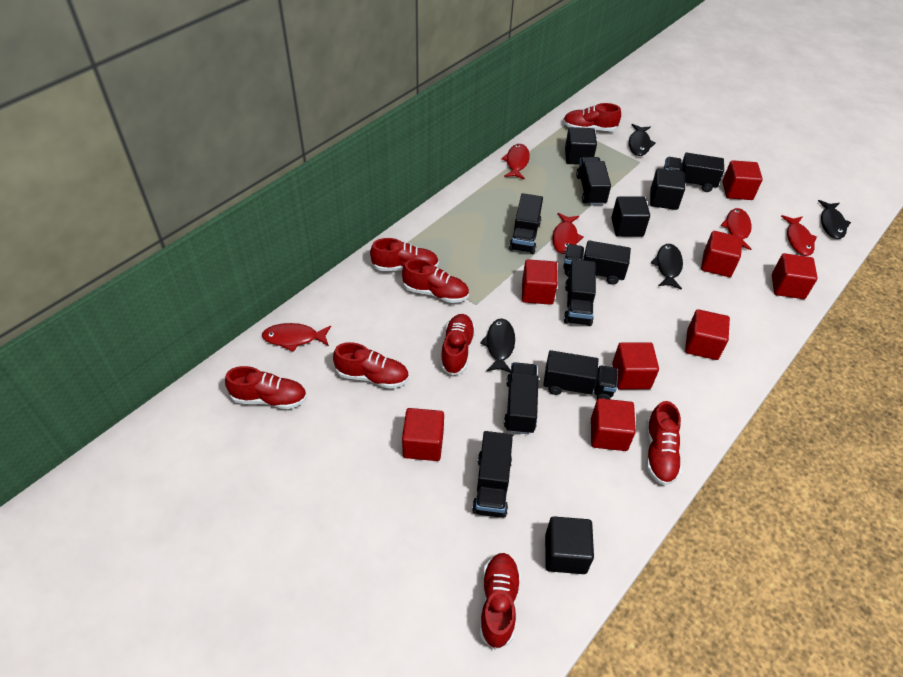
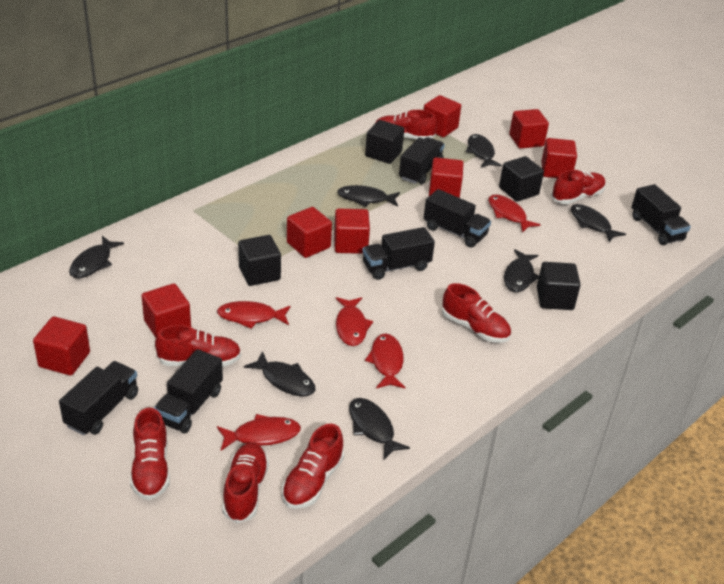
black fish: [480,319,515,373] [629,124,656,156] [651,244,683,290] [818,200,851,239] = 4 -> [69,236,124,278] [244,351,316,397] [337,185,400,207] [349,398,410,459] [466,134,502,168] [504,249,539,292] [571,204,626,242] = 7
black truck: [472,431,513,517] [504,362,538,434] [509,193,543,254] [543,350,618,399] [563,240,631,285] [564,259,596,326] [576,157,611,205] [663,153,724,192] = 8 -> [59,361,138,436] [154,349,223,434] [362,227,435,280] [399,137,445,184] [424,189,491,248] [631,184,691,245] = 6
red shoe: [225,366,307,409] [333,342,409,389] [370,238,439,271] [402,259,469,303] [440,314,475,375] [479,553,521,650] [563,103,621,131] [646,401,682,485] = 8 -> [130,408,170,500] [155,325,241,367] [222,443,269,523] [282,424,344,509] [375,110,437,139] [442,283,511,343] [551,170,606,204] = 7

